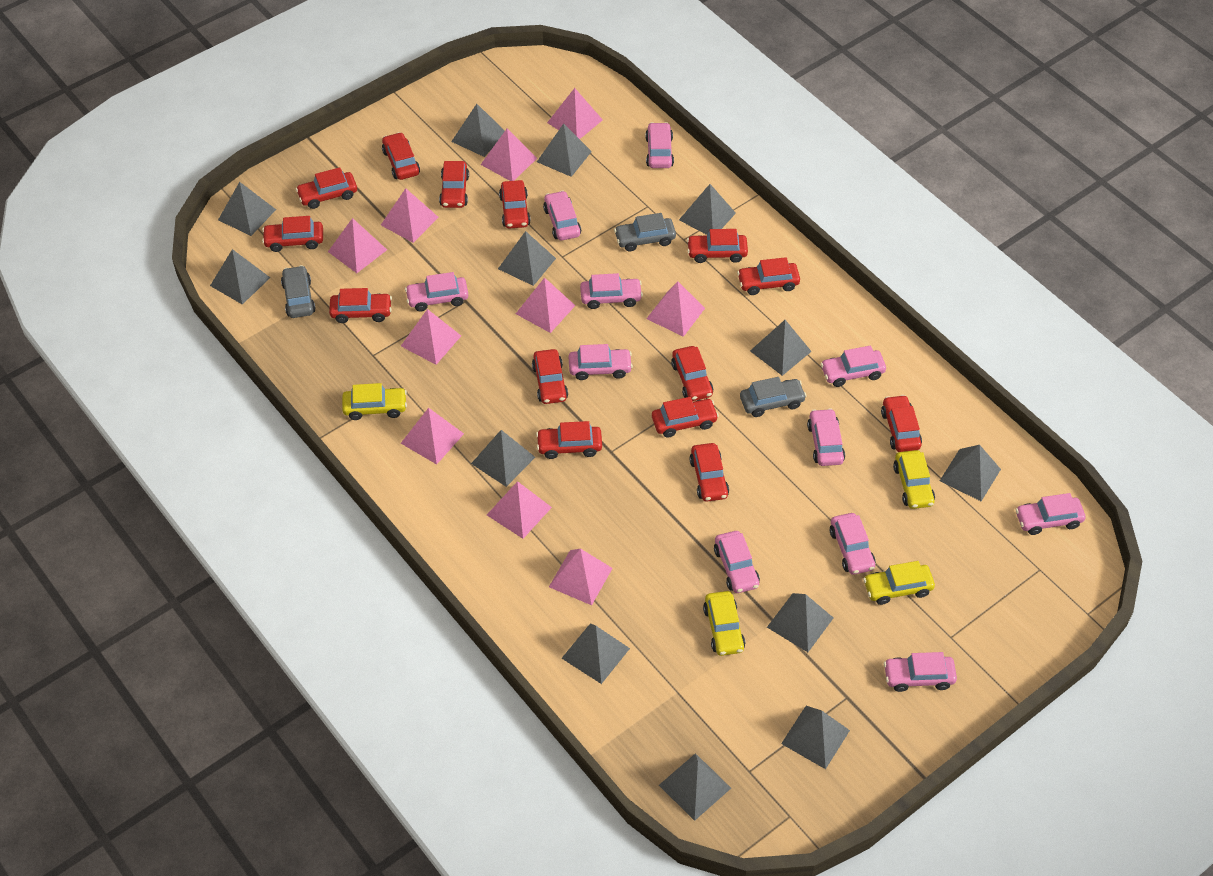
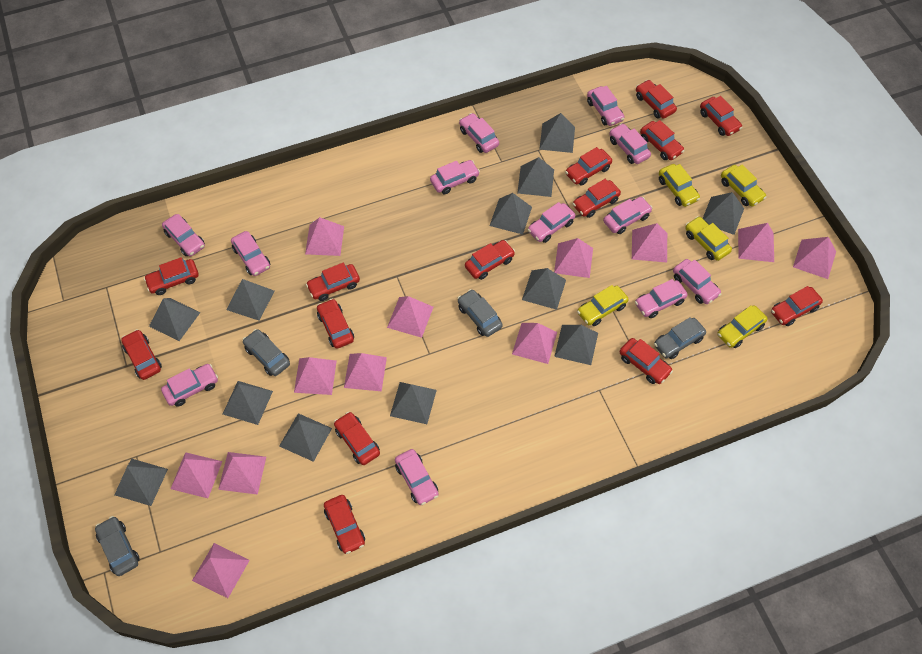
grey car: [281,265,316,318] [614,213,676,252] [740,377,807,417] = 3 -> [95,516,140,576] [243,329,290,376] [457,289,503,337] [654,317,706,359] = 4
grey pyramid: [210,249,270,305] [218,182,276,236] [451,104,505,157] [471,430,535,487] [498,231,556,286] [537,123,592,177] [562,623,630,684] [659,753,731,821] [679,184,736,235] [750,320,812,376] [767,593,833,652] [781,706,850,769] [940,445,1001,501] = 13 -> [114,459,168,506] [149,298,200,341] [223,381,273,425] [226,279,274,320] [279,413,332,462] [390,382,437,424] [489,193,532,234] [517,157,554,197] [522,268,566,310] [539,113,575,153] [554,325,598,365] [703,192,744,235] = 12
pink car: [405,272,468,311] [543,191,581,240] [569,344,633,380] [580,273,643,309] [645,122,674,168] [714,531,760,593] [807,408,845,466] [820,346,886,387] [830,513,875,575] [884,652,957,692] [1015,493,1085,535] = 11 -> [161,364,218,407] [162,214,205,256] [231,231,270,276] [395,449,439,505] [430,160,480,194] [459,113,499,153] [528,202,575,243] [587,86,625,126] [603,197,653,234] [609,123,651,164] [635,279,688,318] [673,259,722,304] = 12
pink pyramid: [328,218,387,273] [381,188,439,243] [401,309,461,365] [401,408,464,464] [481,128,537,181] [487,481,552,539] [516,277,576,333] [547,88,603,139] [549,548,613,605] [647,282,705,337] = 10 -> [171,452,222,498] [192,543,250,598] [218,452,266,495] [294,357,337,395] [305,217,344,256] [344,353,387,391] [387,296,433,338] [512,323,557,364] [554,238,593,278] [632,223,667,263] [738,223,774,262] [793,237,836,279] = 12
yellow car: [342,383,407,420] [703,591,745,656] [863,561,935,605] [893,450,935,509] = 4 -> [577,285,629,326] [659,164,700,207] [685,216,732,261] [717,305,768,348] [721,165,767,207] = 5

